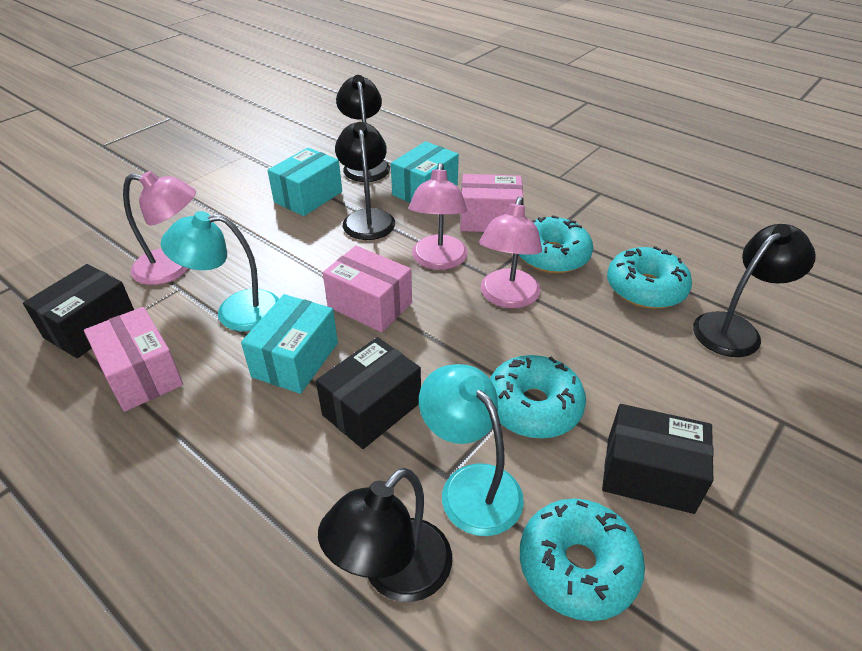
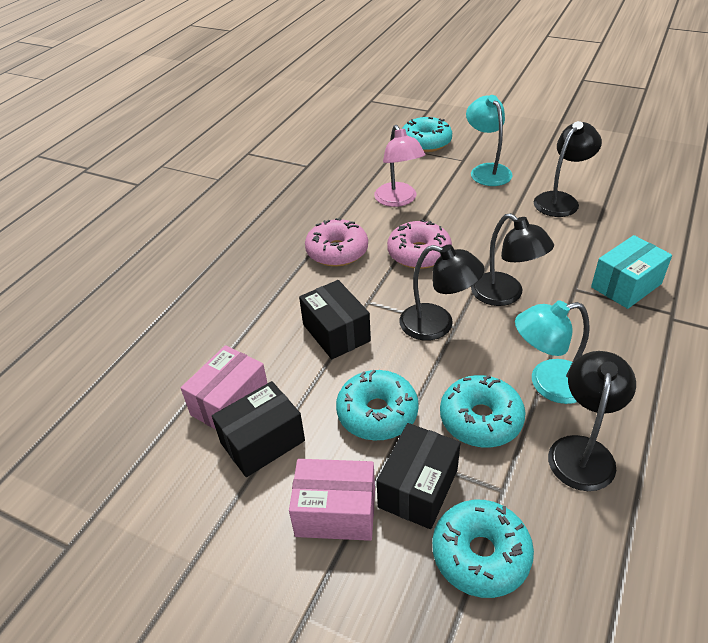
pink box: [84,307,183,412] [323,246,412,332] [460,174,524,232] = 3 -> [181,345,267,429] [289,459,375,541] = 2
pink donut: none = 0 -> [305,218,368,267] [387,219,452,269] = 2
pink lamp: [123,171,196,285] [409,163,468,270] [479,197,542,308] = 3 -> [374,125,425,207] = 1
turquoise box: [241,294,338,394] [267,147,342,216] [391,141,459,203] = 3 -> [591,235,672,309] = 1

